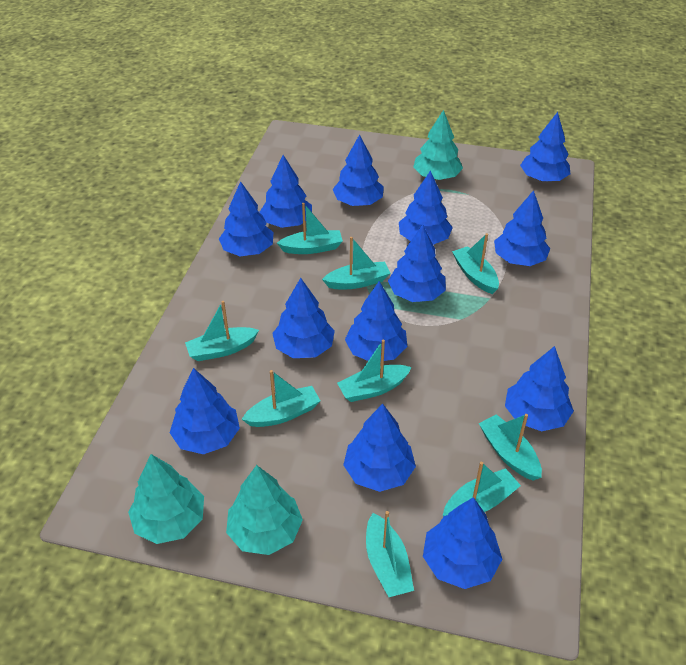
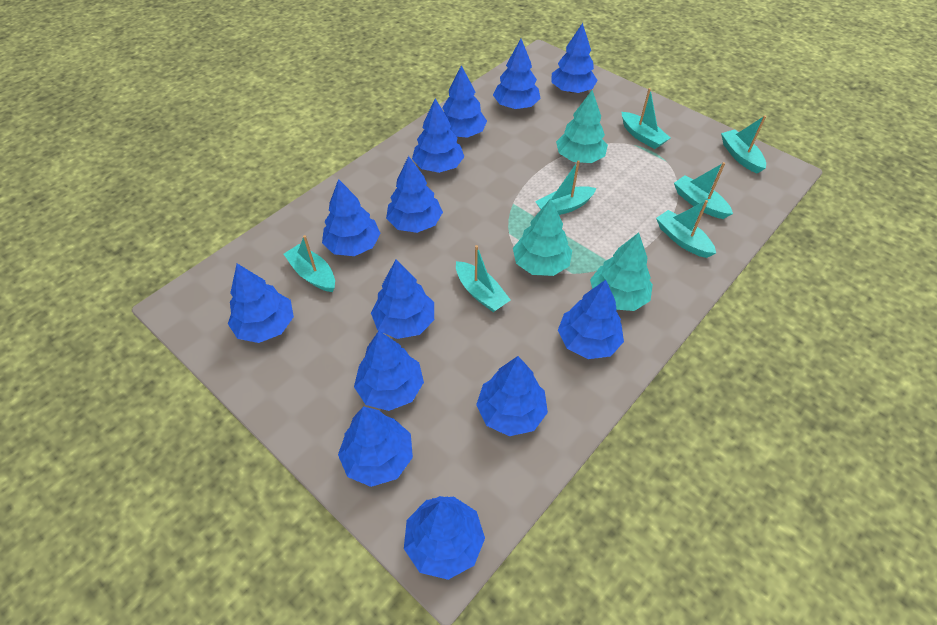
turquoise boat: [185,301,259,361] [242,370,320,427] [277,203,343,254] [322,237,391,289] [337,339,412,402] [366,511,414,597] [443,462,521,516] [452,233,499,294] [479,414,542,481] = 9 -> [284,235,335,292] [456,245,511,312] [535,160,596,215] [622,88,670,149] [656,200,716,258] [674,162,733,219] [721,115,766,174] = 7

